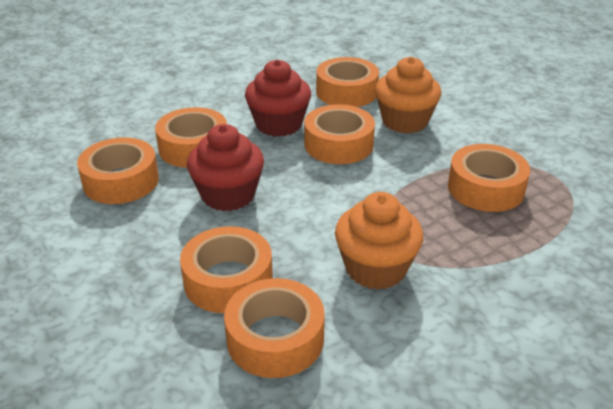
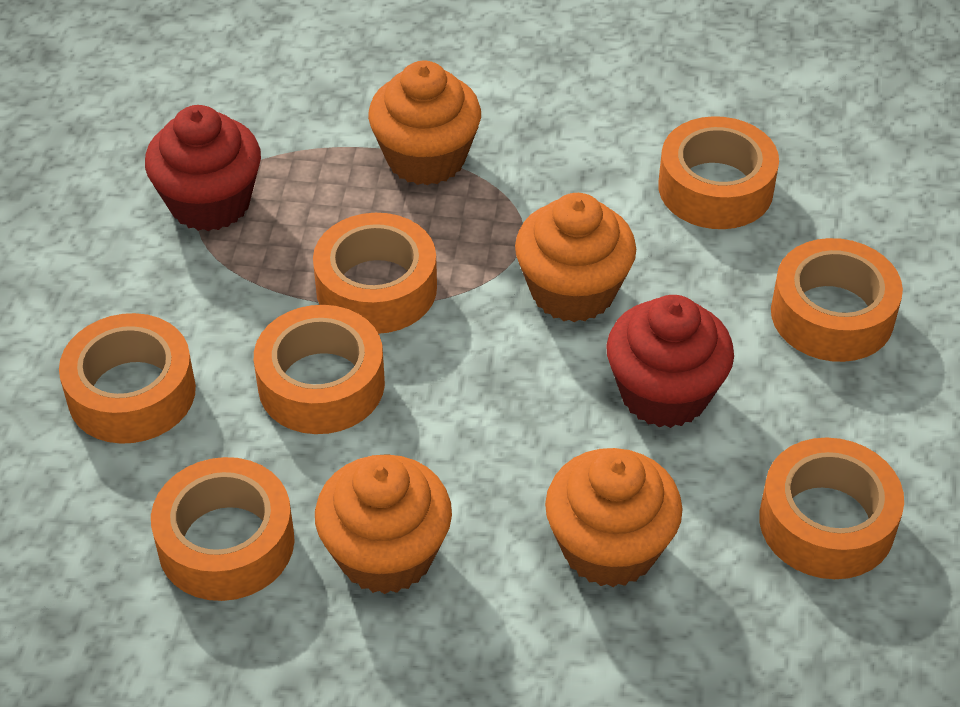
orange cupcake: [335,192,423,290] [375,57,441,133] = 2 -> [315,454,452,594] [368,61,481,185] [515,193,636,322] [545,448,683,587] = 4

